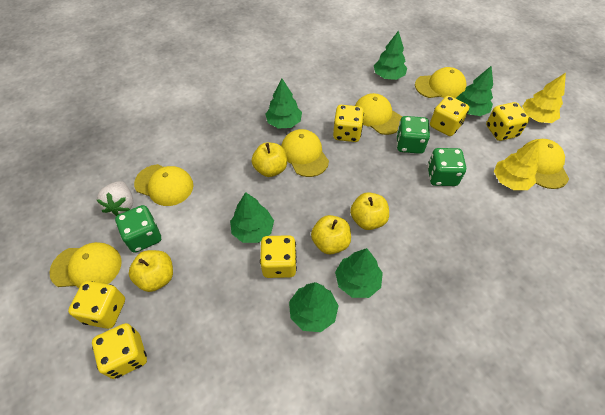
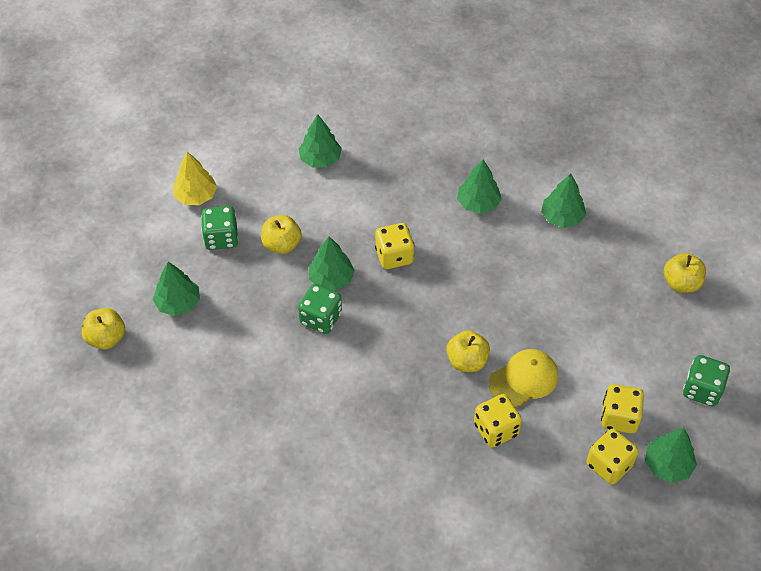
white strawberry: [97,181,133,216] = 1 -> none = 0
yellow cap: [49,242,122,288] [134,164,193,206] [281,129,329,177] [355,93,402,135] [415,67,466,98] [523,139,569,189] = 6 -> [489,349,558,408] = 1
yellow dice: [68,281,125,329] [92,323,147,379] [260,235,297,278] [333,105,364,142] [430,96,469,136] [486,102,530,141] = 6 -> [375,223,414,269] [474,394,522,447] [586,428,639,485] [601,384,644,434] = 4
yellow tree: [494,140,539,190] [522,73,566,123] = 2 -> [173,152,217,205] = 1

